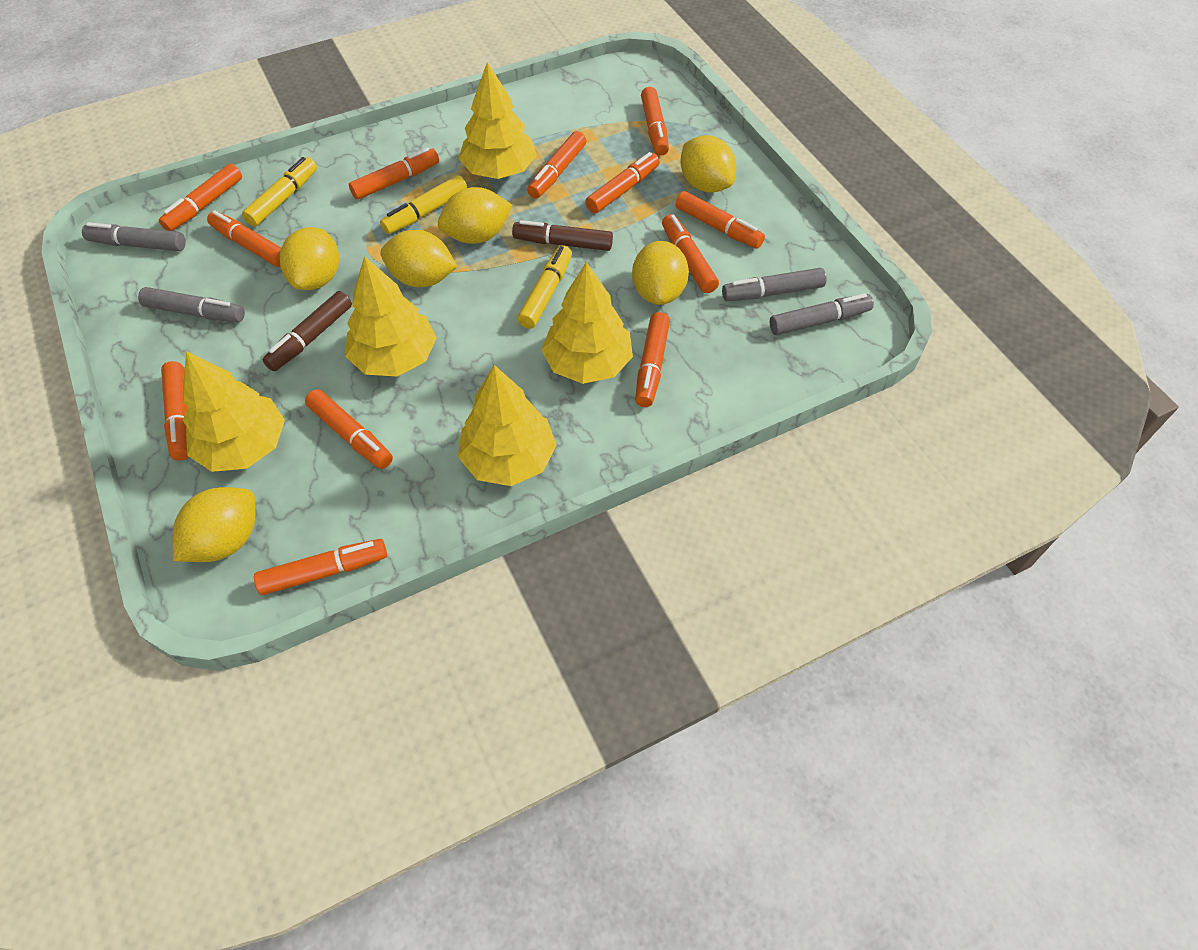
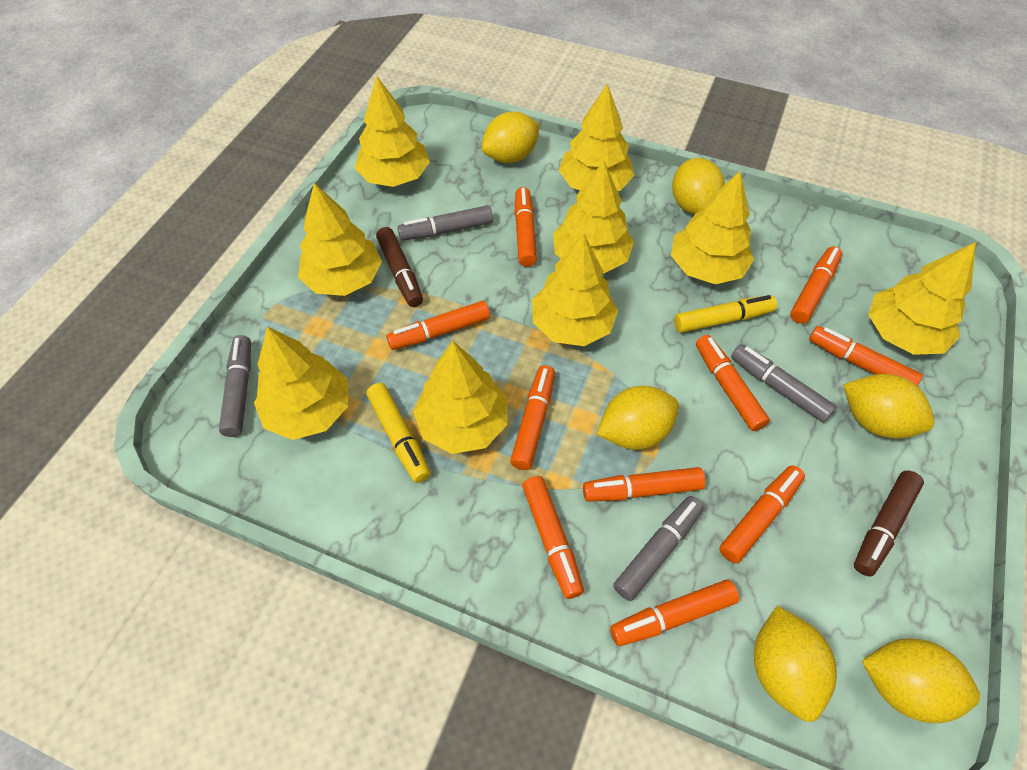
orange marker: [159,164,242,231] [161,361,189,461] [207,210,281,267] [254,539,387,595] [305,389,393,469] [349,147,439,200] [527,131,586,198] [585,152,660,213] [635,312,670,407] [641,87,669,156] [662,214,719,293] [675,191,765,248] = 12 -> [386,301,490,350] [510,365,555,470] [514,187,537,267] [522,476,584,599] [583,467,705,502] [610,579,739,646] [696,335,770,431] [719,465,805,564] [790,246,842,324] [809,326,922,386] = 10
yellow marker: [242,157,317,227] [380,175,467,234] [517,245,572,329] = 3 -> [366,383,431,483] [674,295,777,333] = 2
yellow tree: [183,351,285,472] [345,256,437,376] [458,365,557,486] [459,62,537,179] [541,262,633,384] = 5 -> [254,326,348,440] [298,183,382,296] [355,76,430,187] [413,342,508,454] [532,233,618,346] [553,161,634,273] [559,84,634,191] [671,171,754,284] [868,242,976,355] = 9

